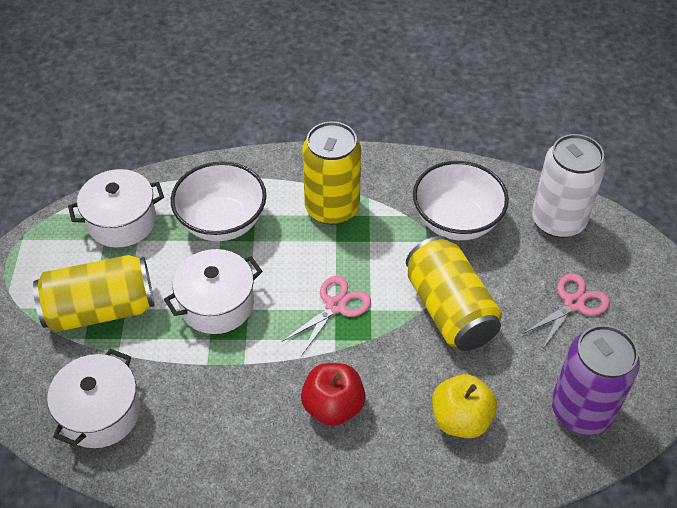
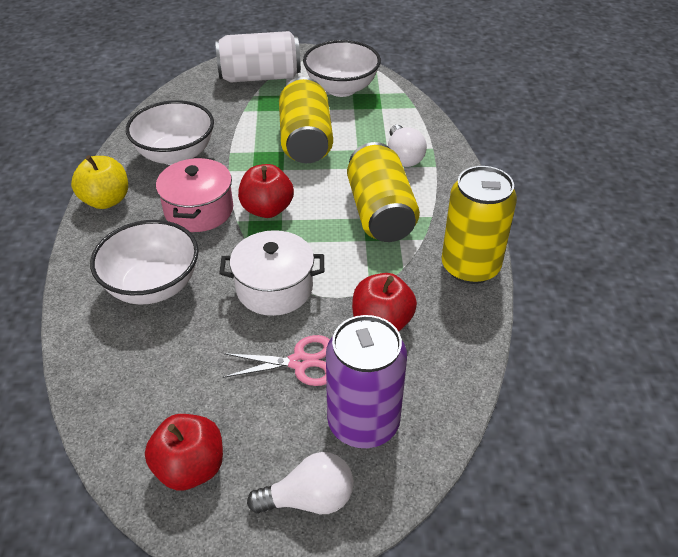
pink pot: none = 0 -> [156,157,233,232] = 1
pink scissors: [283,276,371,356] [522,273,610,350] = 2 -> [223,335,330,386] = 1
red apple: [301,363,366,426] = 1 -> [145,414,223,491] [238,164,294,218] [352,273,417,331] = 3
white bowl: [171,161,266,241] [413,161,509,240] = 2 -> [90,220,199,305] [126,100,214,165] [303,40,381,97] = 3
white light bulb: none = 0 -> [247,452,354,514] [388,125,427,167] = 2
white pot: [47,349,140,448] [68,169,164,248] [164,249,262,334] = 3 -> [219,230,324,316] = 1

